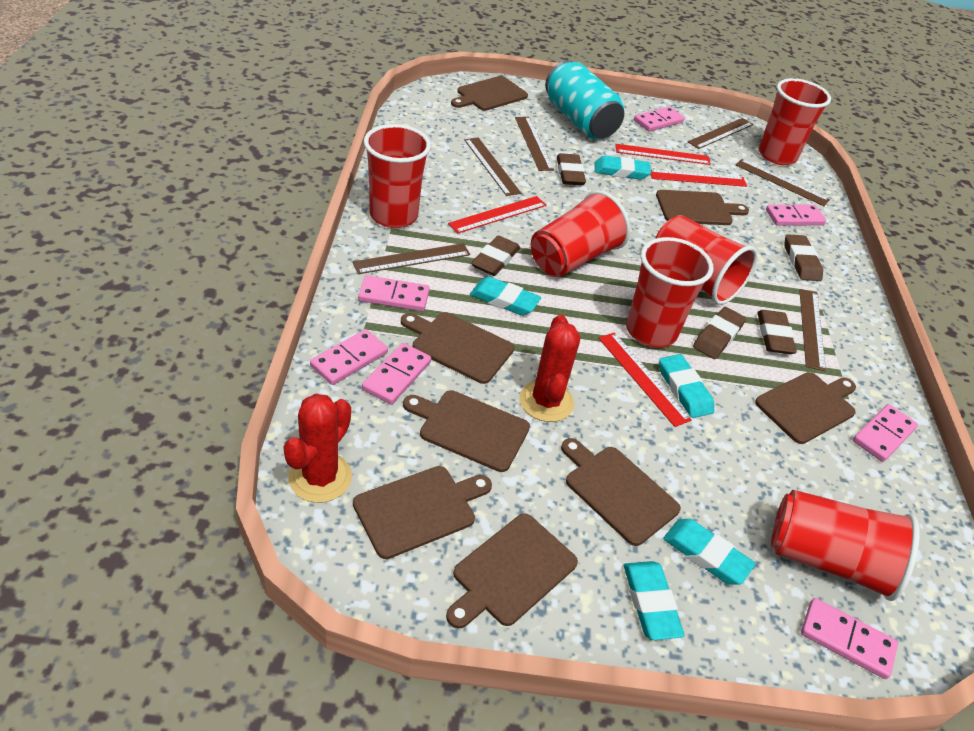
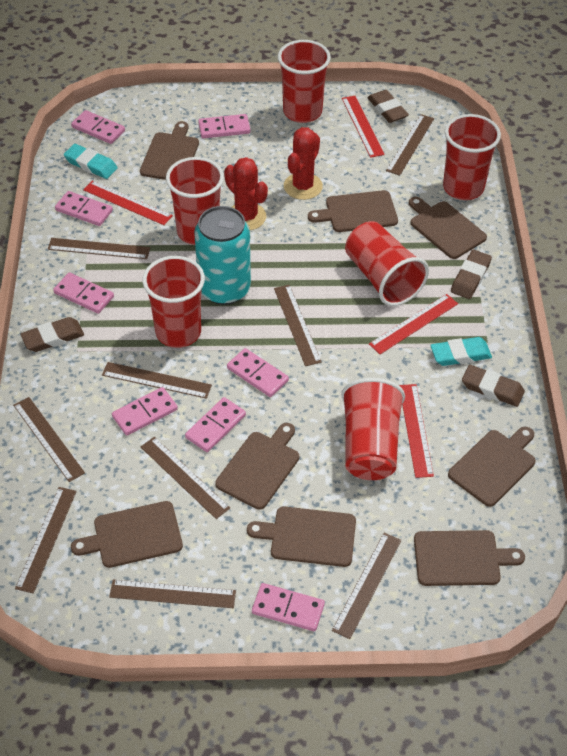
brown eraser: [471,235,520,276] [557,153,586,185] [693,307,746,359] [757,310,797,354] [784,234,823,281] = 5 -> [20,317,84,352] [367,90,409,123] [451,250,492,299] [462,365,525,407] = 4
brown ruler: [353,243,470,274] [464,137,521,196] [515,117,554,171] [688,118,753,149] [736,159,830,206] [799,289,826,371] = 6 -> [13,397,85,482] [15,487,77,594] [48,238,150,259] [102,362,212,399] [109,580,236,608] [141,437,230,519] [274,285,322,366] [332,533,401,639] [386,114,434,176] = 9
pink domino: [310,329,388,385] [358,275,430,311] [362,343,431,404] [634,107,685,132] [766,205,826,226] [801,598,898,679] [853,404,918,462] = 7 -> [53,272,114,314] [55,191,113,226] [71,110,125,144] [112,387,178,436] [185,397,246,452] [198,114,250,138] [227,348,289,397] [252,583,325,631] = 8
turquoise eraser: [470,276,541,316] [595,155,651,180] [624,561,685,640] [659,354,714,418] [663,519,756,585] = 5 -> [64,144,118,179] [430,337,492,366] = 2

